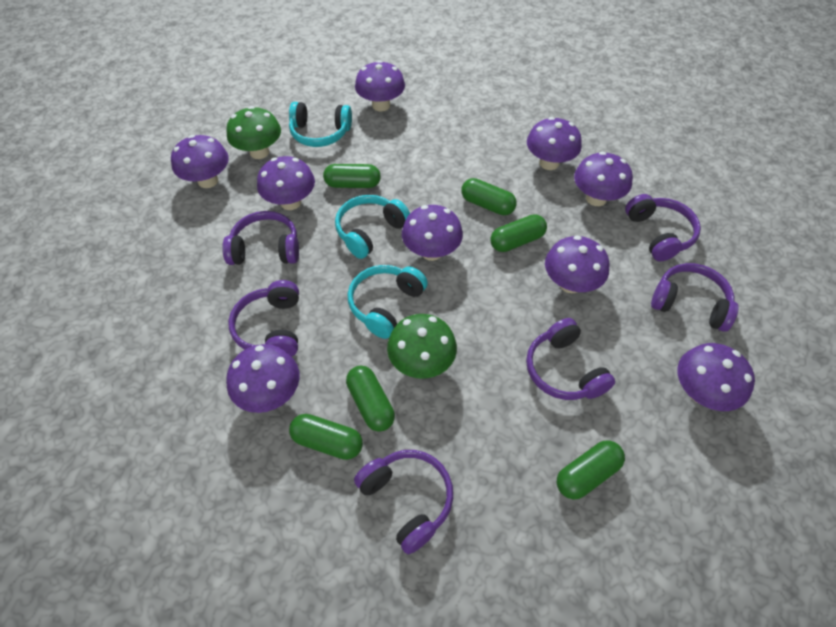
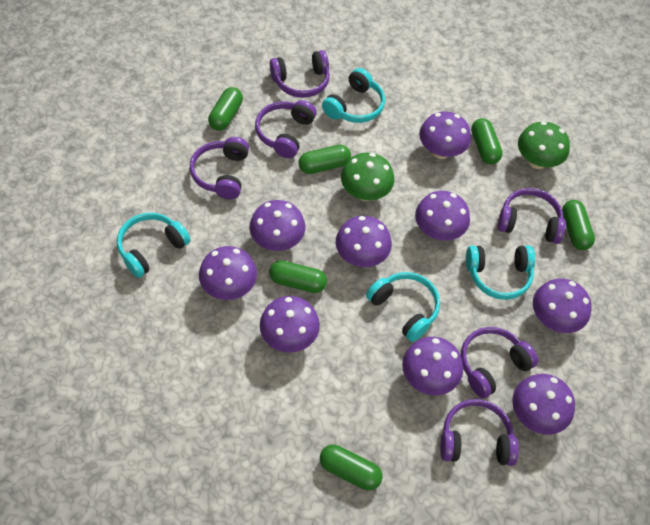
turquoise headphones: [289,102,352,147] [335,195,410,259] [348,265,428,339] = 3 -> [117,213,191,278] [322,68,385,123] [366,272,440,342] [466,245,535,300] = 4

